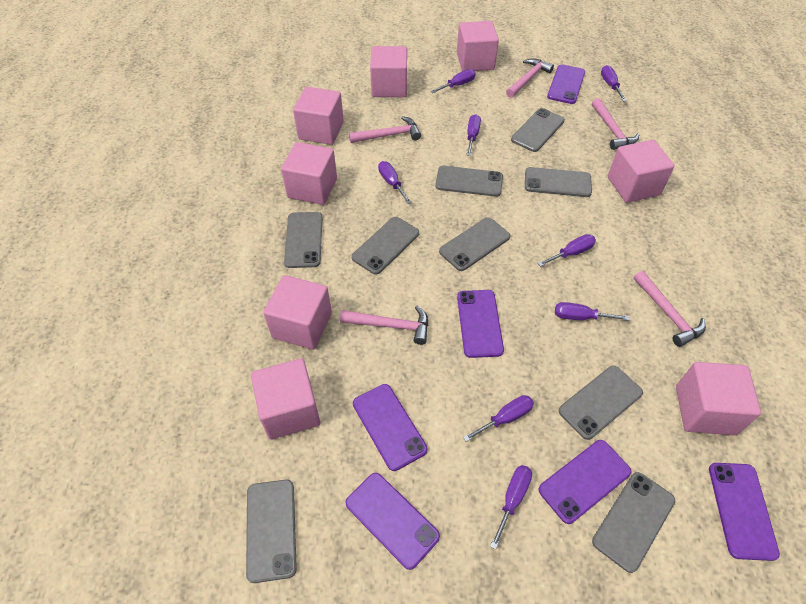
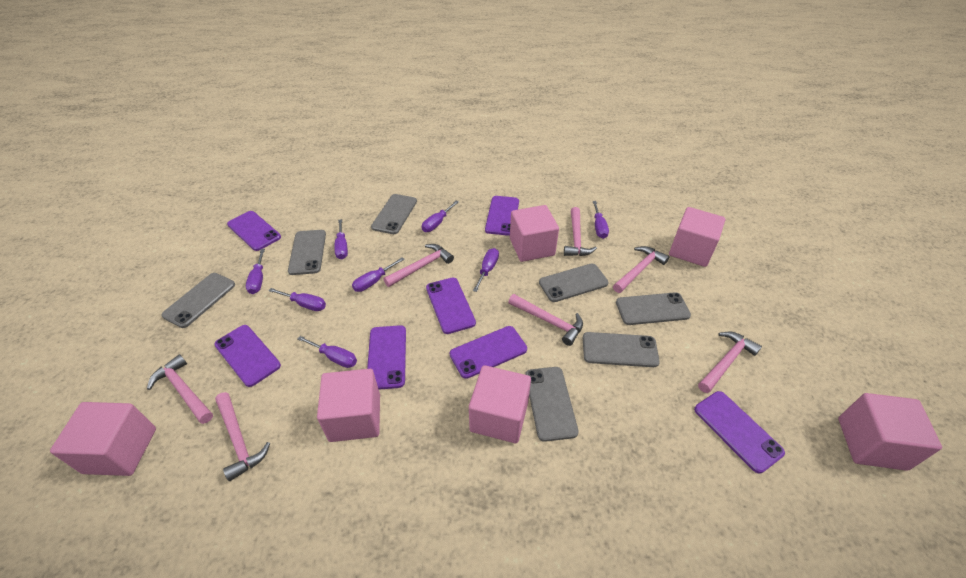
grey phone: [246,480,297,583] [284,212,323,268] [351,217,419,275] [435,166,503,197] [439,217,510,271] [511,108,565,152] [525,167,592,197] [559,366,643,440] [592,472,675,573] = 9 -> [161,273,235,328] [288,230,326,275] [371,194,417,234] [525,367,579,442] [539,264,609,302] [583,332,660,367] [616,292,691,325] = 7
pink cube: [251,358,320,440] [263,275,332,349] [281,142,337,205] [293,87,344,145] [370,46,407,97] [457,21,499,71] [608,140,675,203] [676,362,761,435] = 8 -> [50,402,156,476] [317,369,380,442] [469,365,531,443] [510,205,559,262] [669,207,725,267] [838,393,942,471] = 6
pink hammer: [340,306,428,345] [349,116,421,143] [506,58,554,98] [592,98,639,150] [633,271,706,347] = 5 -> [147,354,213,424] [215,392,270,481] [383,244,454,287] [508,294,583,346] [564,207,597,256] [613,246,669,293] [698,331,762,393] = 7
purple phone: [345,473,440,570] [353,384,428,471] [457,290,504,358] [538,440,632,524] [547,64,585,104] [709,463,780,561] = 6 -> [214,325,281,387] [227,211,281,251] [367,325,406,390] [426,278,476,334] [450,326,527,379] [485,196,519,236] [694,391,785,474] = 7

